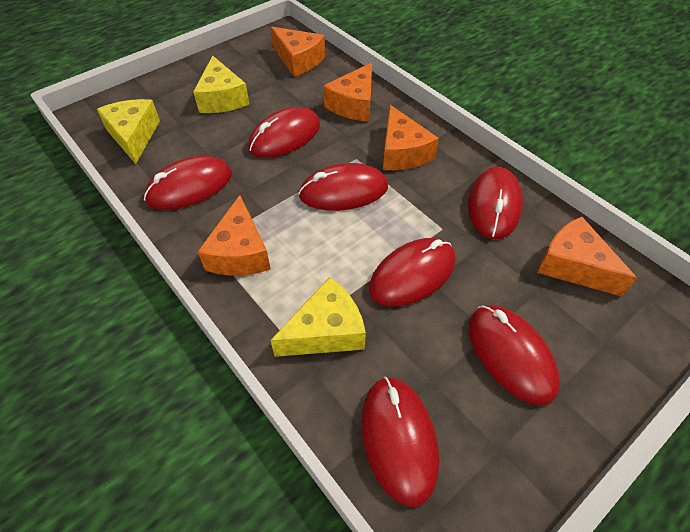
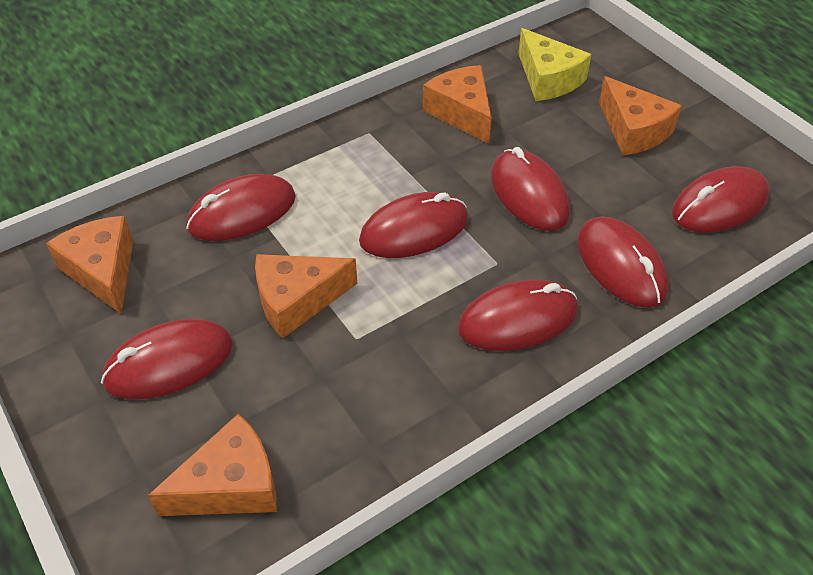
yellow cheese: [97,99,160,164] [193,56,249,113] [270,277,366,357] = 3 -> [518,28,591,101] = 1

